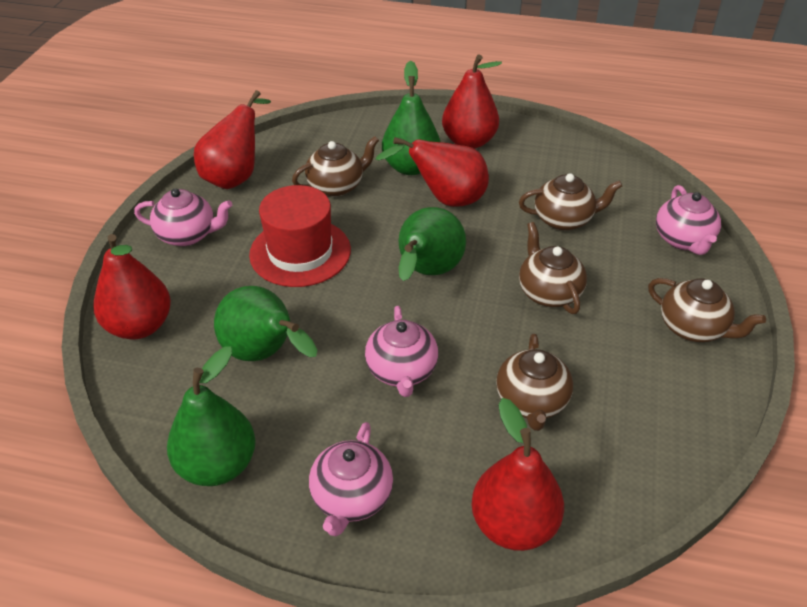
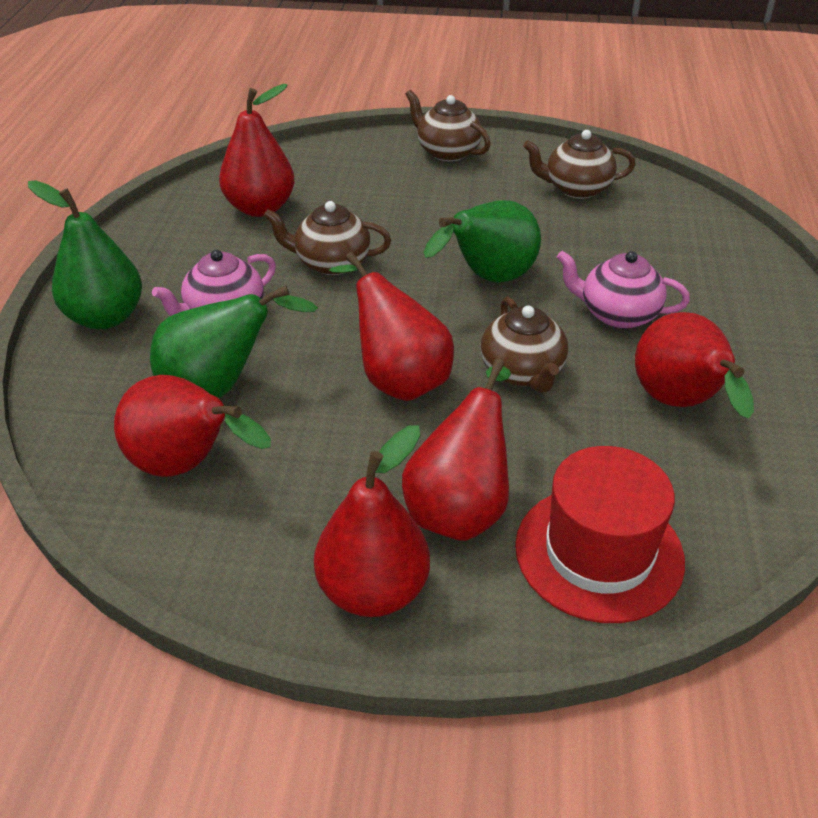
brown teapot: [292,136,379,197] [496,334,573,431] [519,173,622,231] [519,222,587,314] [648,278,766,342] = 5 -> [264,201,391,275] [406,90,491,162] [481,297,568,393] [523,130,636,199] = 4
green pear: [167,346,256,486] [214,286,317,361] [382,60,441,175] [398,207,466,281] = 4 -> [28,180,142,329] [150,285,318,398] [424,200,541,283] = 3
pink teapot: [134,188,232,246] [309,422,393,536] [365,306,438,397] [656,185,721,255] = 4 -> [152,250,276,316] [557,251,690,329] = 2
red pear: [94,234,171,339] [194,90,271,189] [375,137,489,207] [442,54,502,149] [472,398,564,551] = 5 -> [114,375,271,477] [219,84,295,217] [314,425,430,617] [329,252,454,401] [402,359,511,541] [635,312,754,419] = 6

